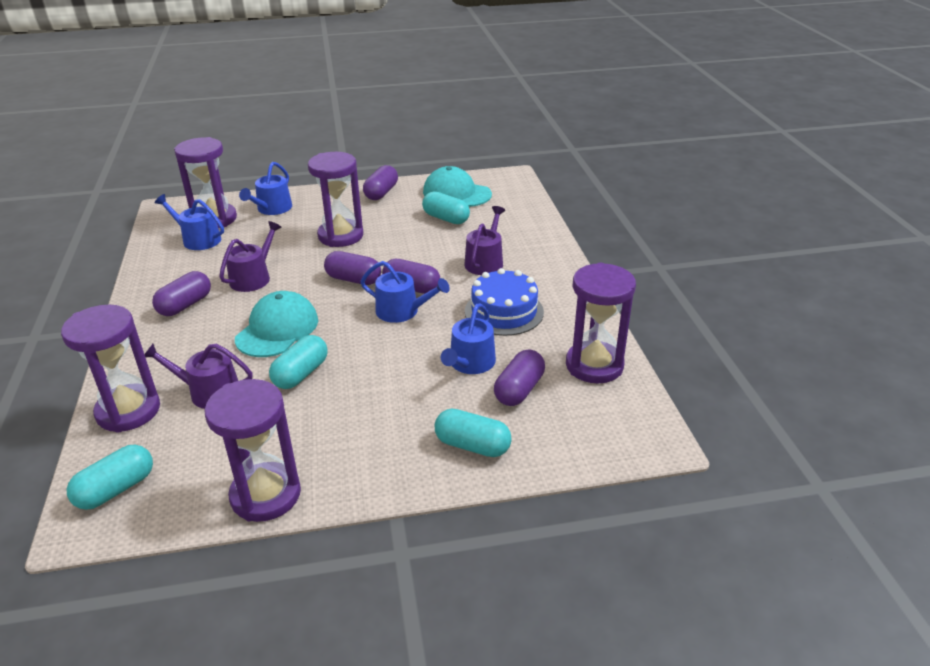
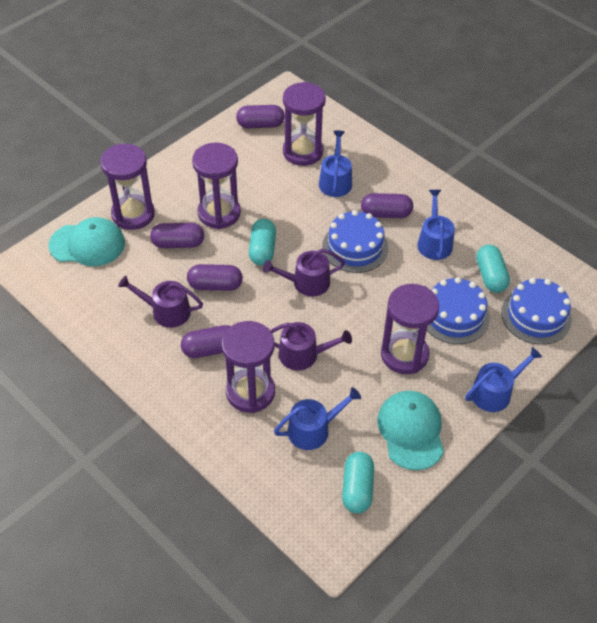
blue cake: [465,268,544,336] = 1 -> [322,210,388,273] [427,277,490,344] [501,278,572,345] = 3
turquoise capsule: [67,445,153,510] [269,335,328,389] [422,191,470,224] [435,408,512,457] = 4 -> [249,219,276,266] [342,452,374,513] [476,245,510,293] = 3

